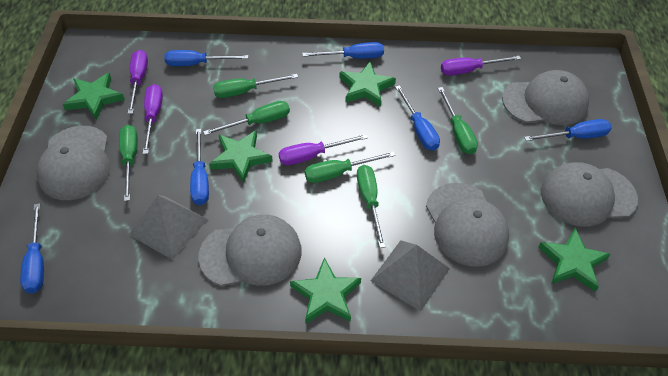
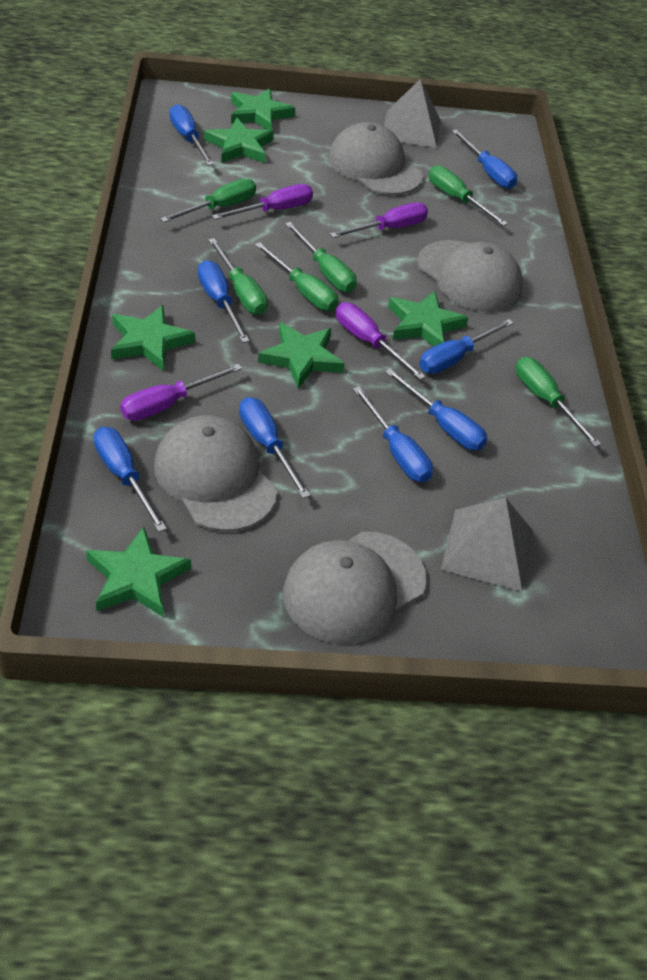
blue screwdriver: [20,203,44,293] [164,50,248,66] [190,129,209,205] [302,42,384,59] [395,85,440,151] [524,119,612,141] = 6 -> [94,427,167,532] [169,104,214,166] [198,260,249,343] [239,397,310,498] [353,386,433,482] [385,369,487,450] [419,319,514,374] [452,130,517,189] = 8
green star: [63,73,125,120] [209,130,273,183] [290,257,361,324] [340,62,396,107] [538,228,611,292] = 5 -> [86,527,191,617] [111,305,195,371] [204,118,274,163] [231,88,295,130] [258,322,345,388] [388,291,468,346] = 6
grey cap: [37,126,110,200] [198,215,302,286] [426,183,509,267] [502,70,589,125] [541,162,638,227] = 5 -> [154,415,277,532] [283,532,426,644] [329,122,423,195] [417,240,523,312] = 4

